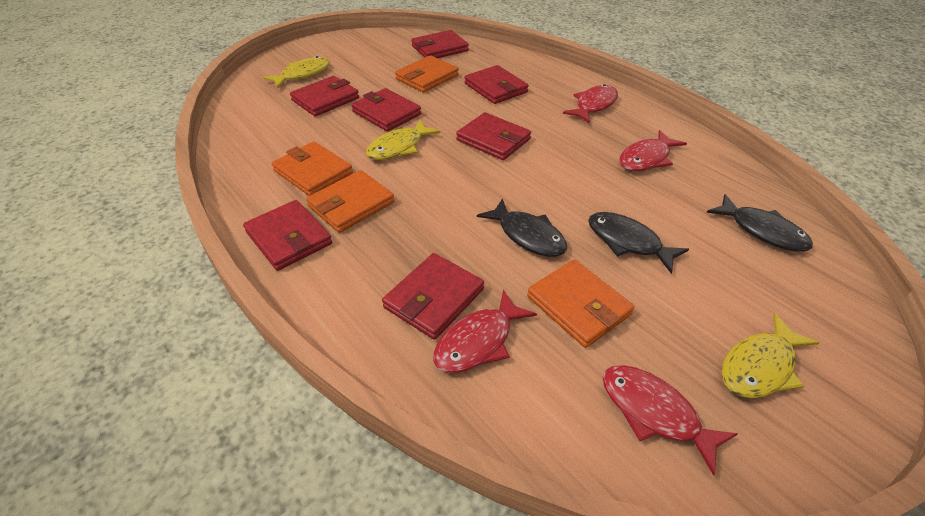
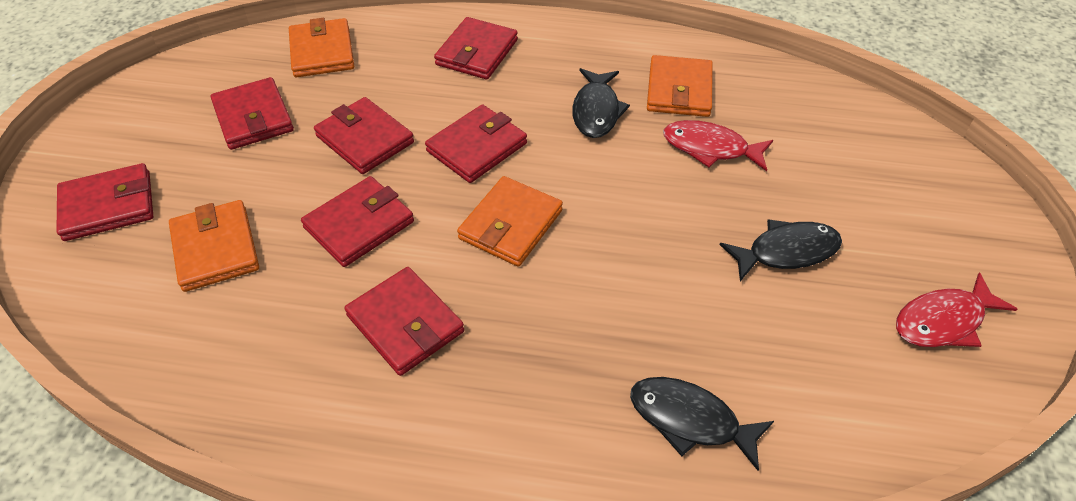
red fish: [433,289,537,373] [563,84,618,123] [602,365,738,476] [619,130,687,171] = 4 -> [663,120,773,171] [896,272,1017,347] = 2
yellow fish: [263,56,330,88] [366,120,440,160] [722,313,820,398] = 3 -> none = 0

